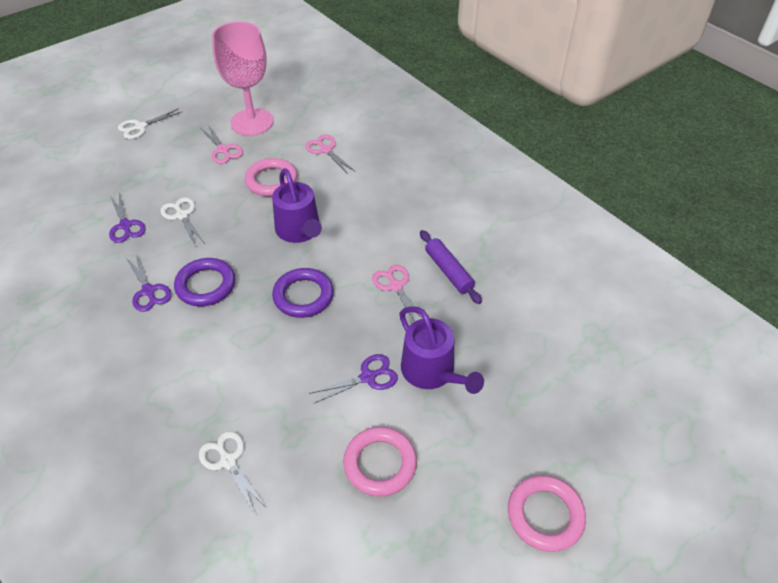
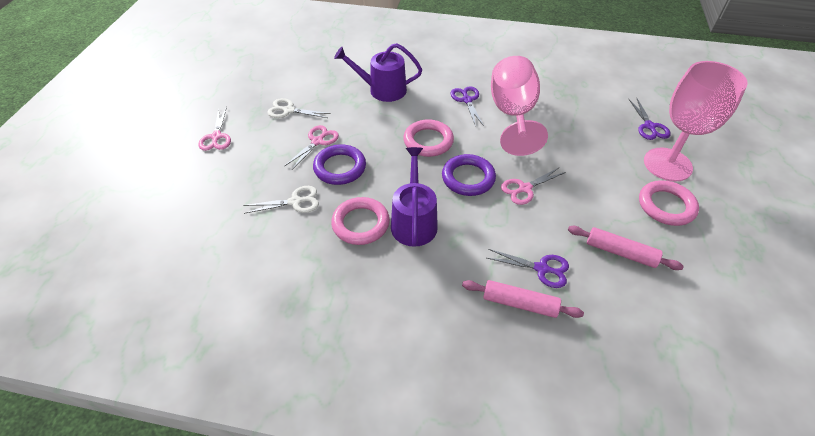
pink goblet: [212,22,274,136] = 1 -> [491,56,548,156] [644,61,748,182] = 2
pink rolling pin: none = 0 -> [462,280,584,318] [568,226,684,270] = 2
purple rolling pin: [420,230,482,304] = 1 -> none = 0
white scissors: [118,108,181,139] [160,197,204,247] [199,431,267,514] = 3 -> [244,186,319,214] [267,98,331,118] = 2

